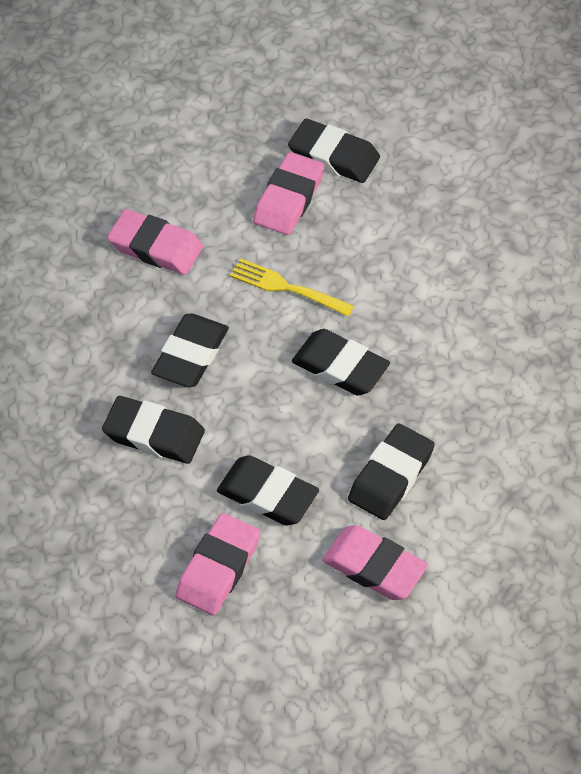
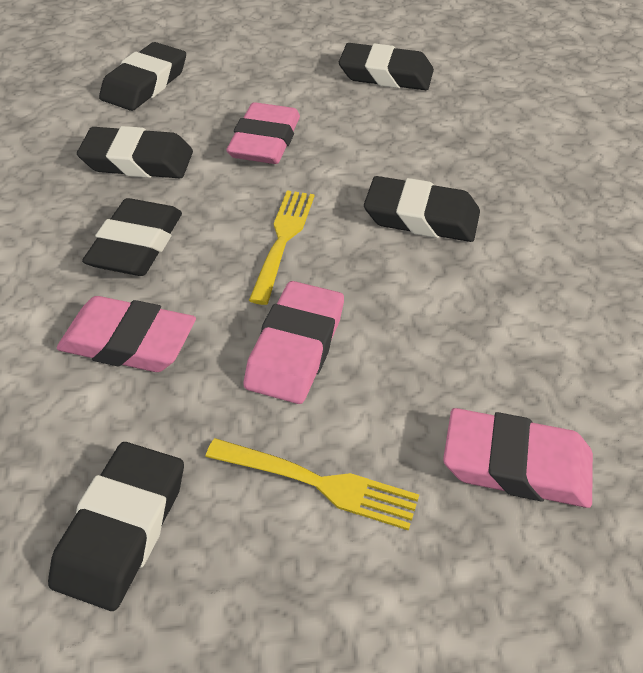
yellow fork: [230,258,354,316] = 1 -> [205,438,419,531] [249,190,314,305] = 2

